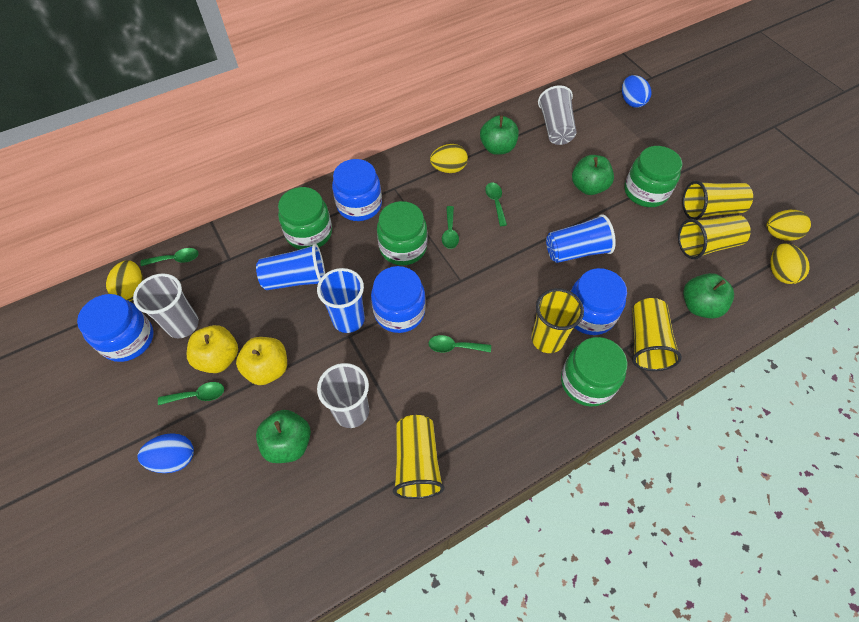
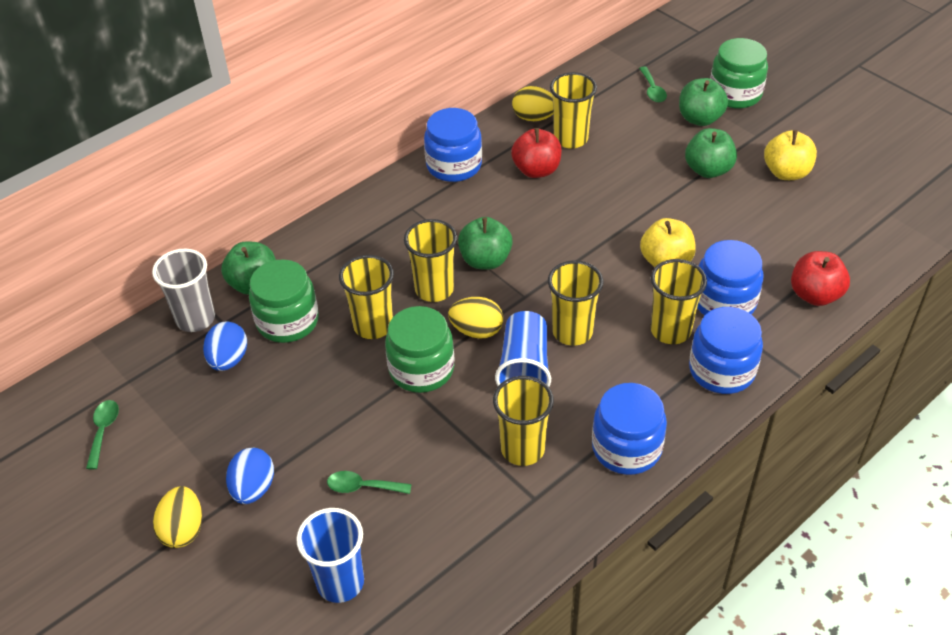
blue cup: [256,244,325,290] [317,268,365,333] [546,214,616,263] = 3 -> [296,508,364,603] [495,311,551,387] = 2
green jar: [278,187,332,250] [377,201,427,265] [561,337,628,407] [624,146,682,207] = 4 -> [249,259,319,343] [385,306,455,393] [710,38,768,109] = 3
green spoon: [140,248,199,266] [158,382,224,405] [428,335,491,353] [442,206,459,249] [485,183,507,226] = 5 -> [86,400,119,469] [327,471,412,494] [639,66,667,102] = 3
grey cup: [133,273,199,338] [317,363,369,428] [538,85,576,145] = 3 -> [152,249,215,332] = 1
red apple: none = 0 -> [511,128,562,178] [791,251,850,306] = 2
yellow cup: [393,415,445,499] [531,288,584,353] [632,298,682,371] [678,215,751,259] [682,181,753,220] = 5 -> [339,255,394,339] [404,219,457,302] [493,376,554,466] [548,260,603,346] [550,72,597,149] [651,259,707,344] = 6
yellow egg: [106,260,143,301] [430,144,468,173] [766,210,811,241] [770,243,809,284] = 4 -> [153,486,202,548] [448,297,503,339] [512,86,553,121] = 3

